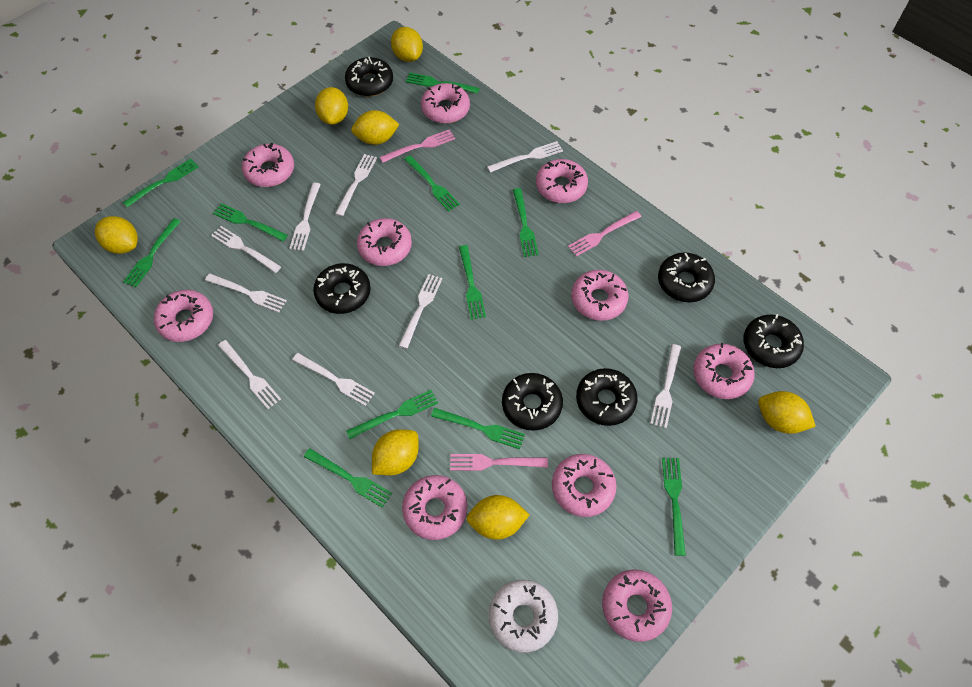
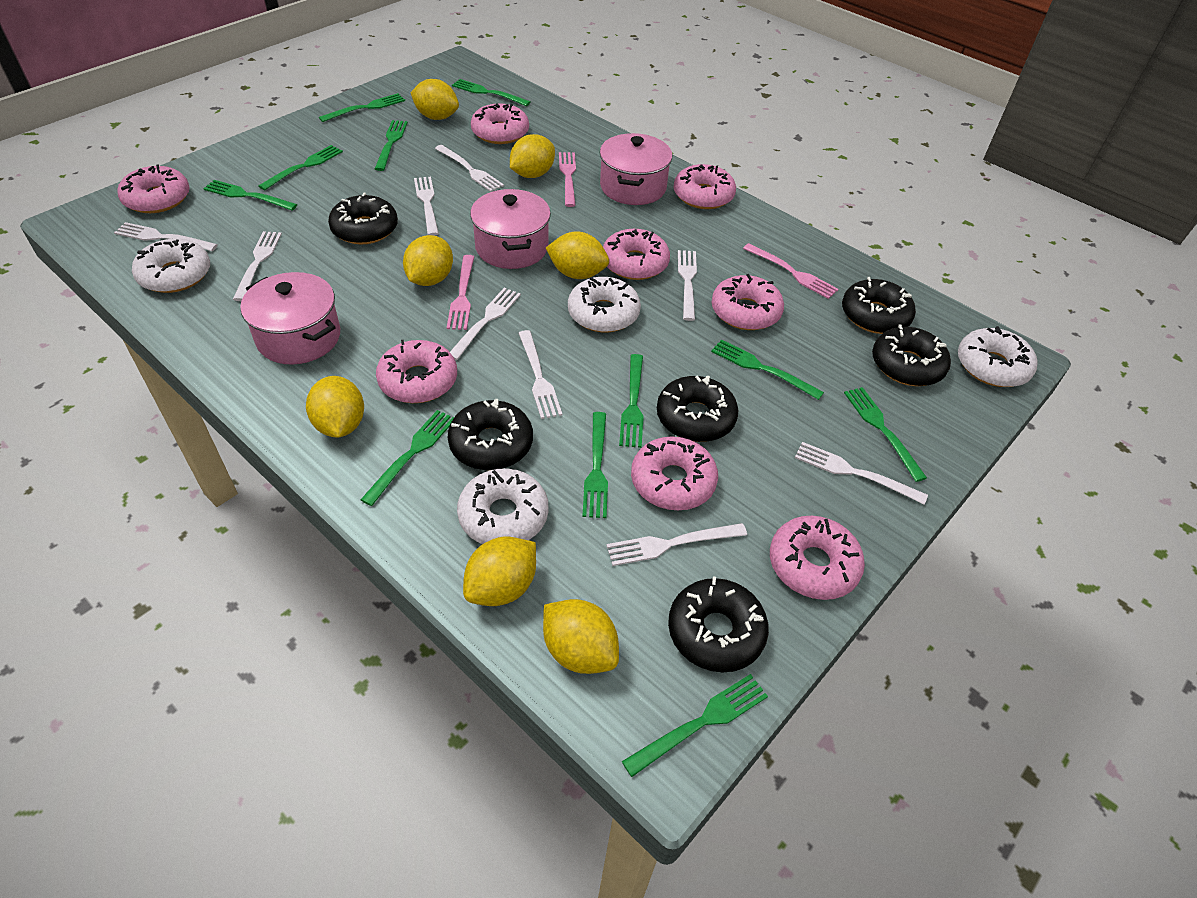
pink donut: [154,290,213,342] [242,143,294,187] [357,218,412,266] [402,475,467,540] [421,83,470,124] [536,159,588,203] [552,454,617,517] [571,270,628,321] [602,569,672,642] [693,343,755,399] = 10 -> [117,164,190,213] [376,340,457,403] [471,103,529,144] [603,229,670,280] [631,436,718,510] [673,164,736,209] [712,274,784,330] [770,516,865,600] = 8
pink pot: none = 0 -> [240,272,340,365] [470,189,551,269] [600,133,672,205] = 3
white donut: [489,580,558,653] = 1 -> [132,239,210,293] [457,468,549,544] [568,277,641,332] [958,326,1037,387] = 4

